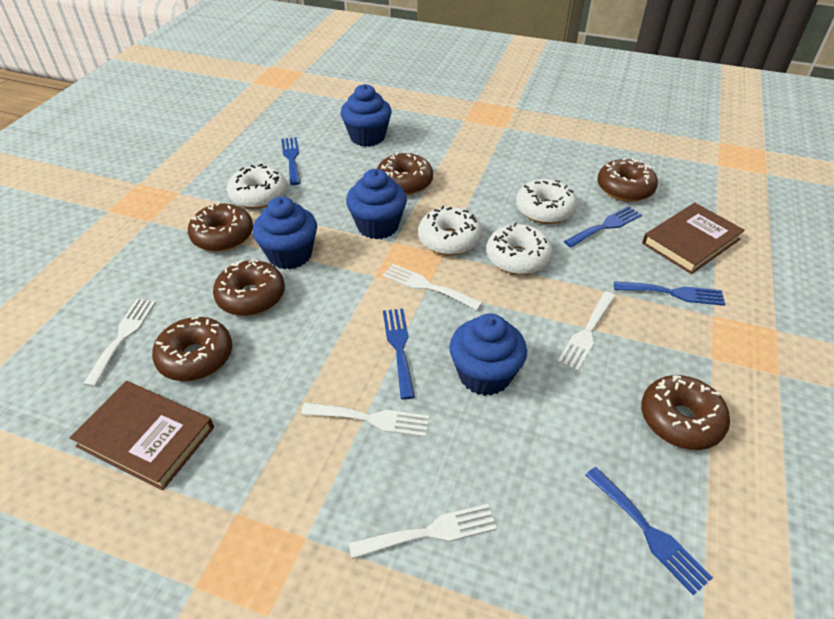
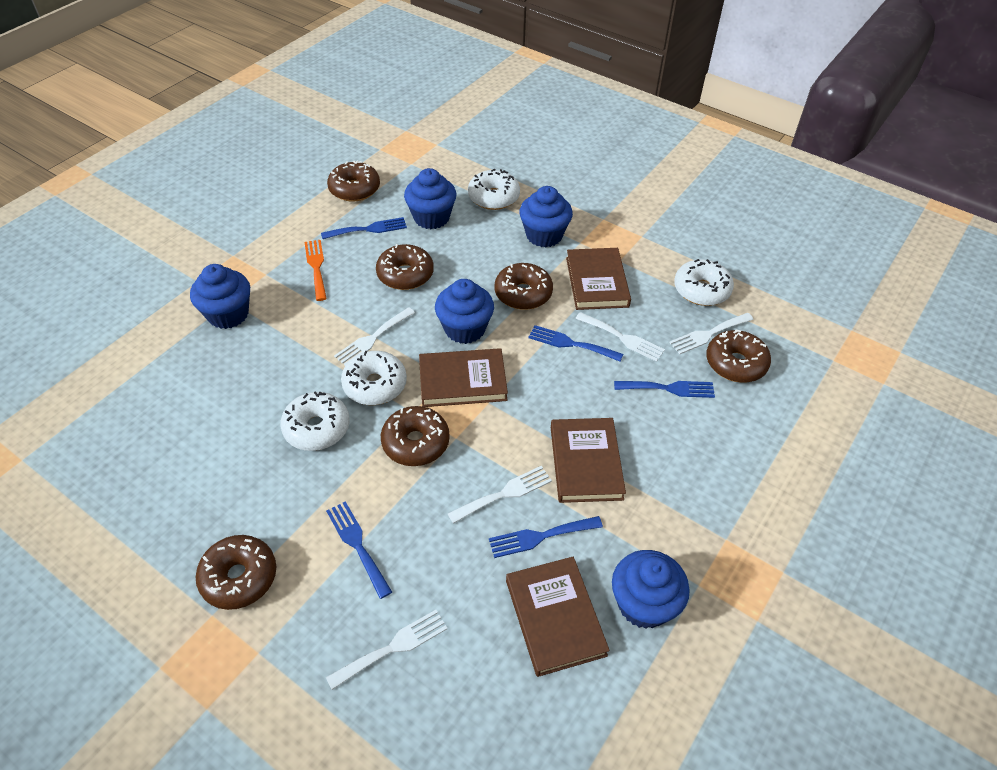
blue cupcake: [253,196,317,270] [341,84,392,147] [346,169,407,239] [449,313,527,396] = 4 -> [190,264,250,329] [404,168,456,229] [435,279,494,344] [520,186,573,247] [612,550,690,629] = 5
brown book: [70,381,214,490] [642,203,745,274] = 2 -> [419,348,508,407] [506,557,610,677] [551,418,626,503] [566,248,631,310] = 4
orange fork: none = 0 -> [304,240,327,301] = 1

